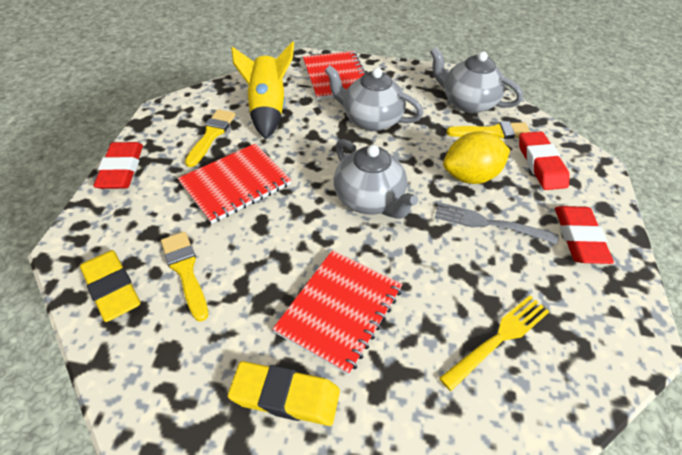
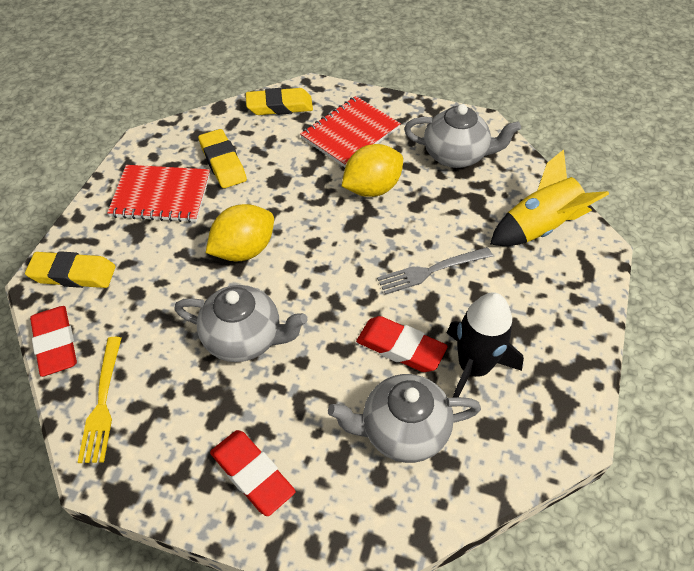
black rocket: none = 0 -> [447,292,524,398] = 1
red notebook: [178,143,291,224] [273,250,403,375] [303,51,366,100] = 3 -> [107,165,210,223] [300,96,401,167] = 2
yellow brush: [161,232,208,322] [185,109,236,167] [447,121,530,139] = 3 -> none = 0
yellow eraser: [80,250,140,322] [228,361,340,426] = 2 -> [25,251,116,288] [198,129,247,188] [246,88,313,115] = 3
yellow lemon: [443,131,510,184] = 1 -> [206,204,274,261] [342,144,403,197] = 2

